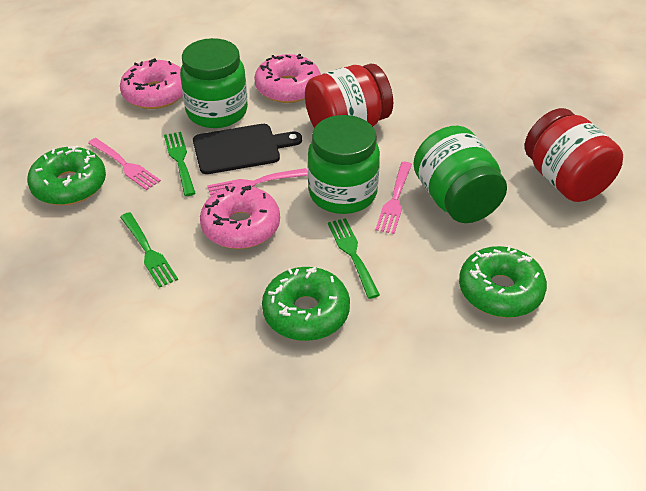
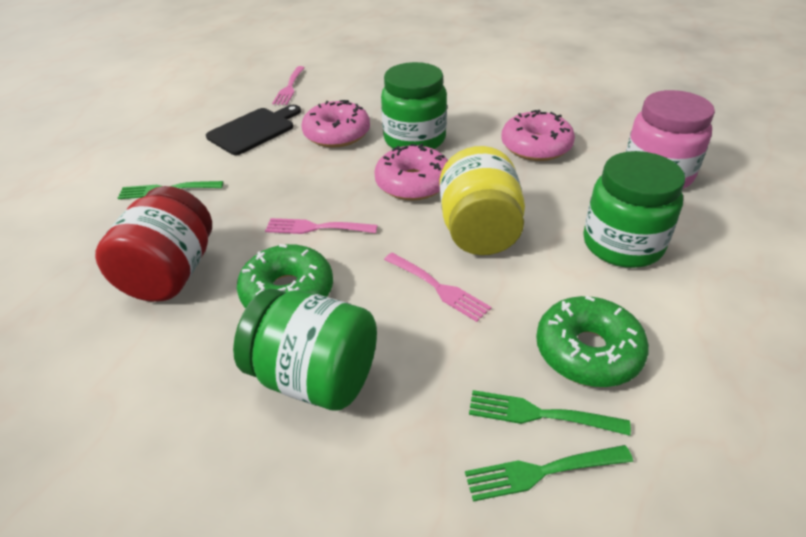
green donut: [27,146,106,205] [262,267,350,341] [459,245,547,318] = 3 -> [237,244,333,308] [536,296,649,387] = 2
pink jar: none = 0 -> [626,90,715,189] = 1
red jar: [305,64,393,128] [525,108,623,202] = 2 -> [95,186,212,302] = 1
yellow jar: none = 0 -> [439,146,525,255] = 1

